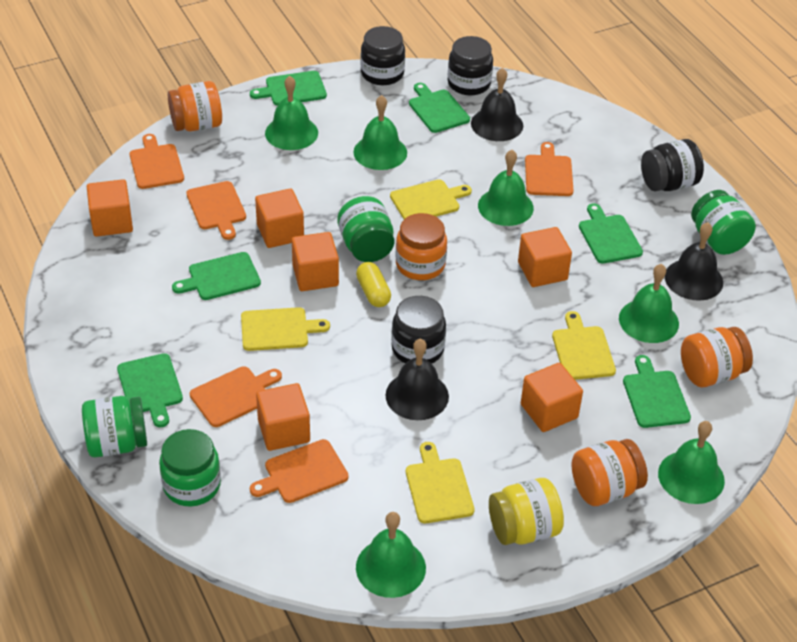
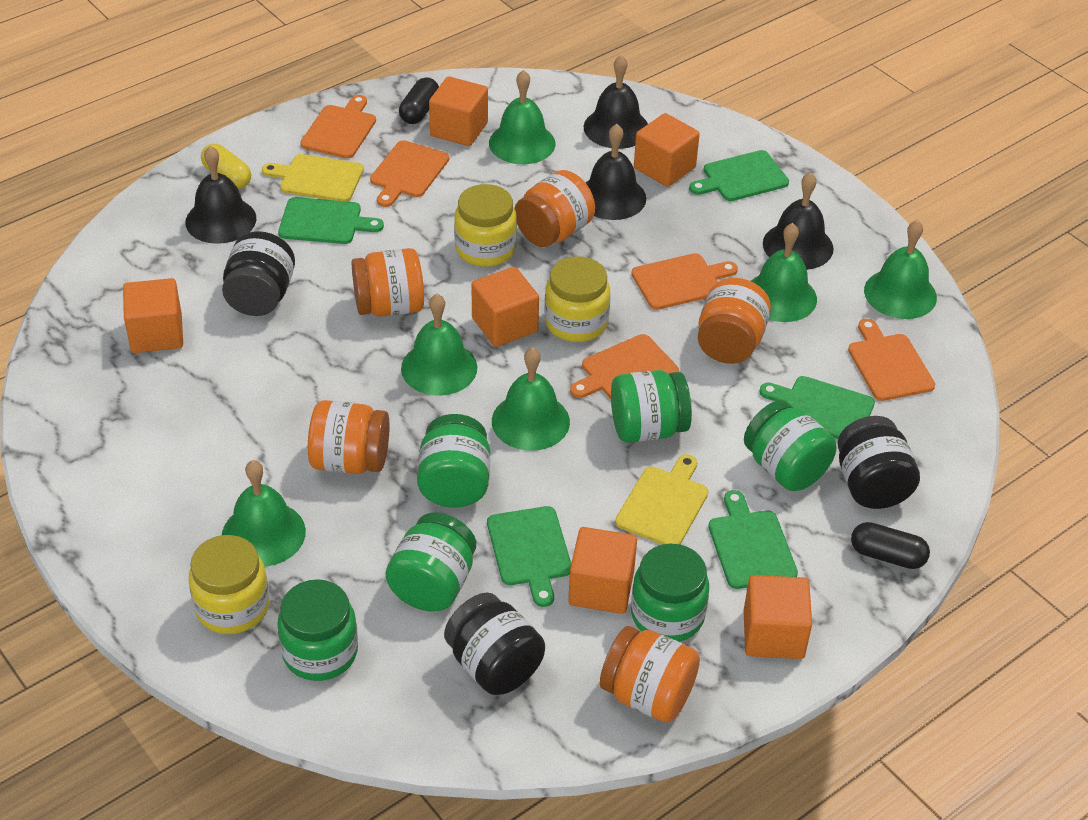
black bell: [385,339,449,420] [471,68,523,141] [665,222,723,301] = 3 -> [185,146,256,244] [584,55,648,149] [586,124,646,220] [763,172,834,270] = 4
black capsule: none = 0 -> [399,77,439,124] [851,522,930,569] = 2
black jar: [361,26,405,85] [391,296,446,364] [448,36,493,96] [641,139,704,192] = 4 -> [222,231,295,316] [444,592,545,695] [837,416,920,509] = 3
green cutting board: [117,353,183,427] [172,252,261,300] [250,71,327,106] [409,83,470,133] [579,203,643,264] [623,355,691,428] = 6 -> [278,197,384,244] [487,506,571,607] [689,150,789,201] [708,490,798,589] [759,376,875,439] = 5
green jar: [82,396,147,457] [159,429,221,507] [337,196,394,262] [691,190,756,255] = 4 -> [277,579,358,681] [386,512,476,611] [417,414,490,508] [611,370,692,443] [631,544,709,642] [744,400,836,491] = 6
orange jar: [168,81,222,131] [396,213,447,280] [572,439,648,506] [681,327,753,387] = 4 -> [308,400,390,474] [352,248,424,317] [515,170,595,247] [600,626,700,722] [698,278,771,364] = 5
yellow cutting board: [241,307,330,351] [390,179,472,219] [406,442,475,523] [552,311,616,380] = 4 -> [262,154,364,202] [615,454,708,545] = 2
yellow jar: [489,478,564,545] = 1 -> [189,535,269,634] [454,184,517,267] [545,256,610,342] = 3

